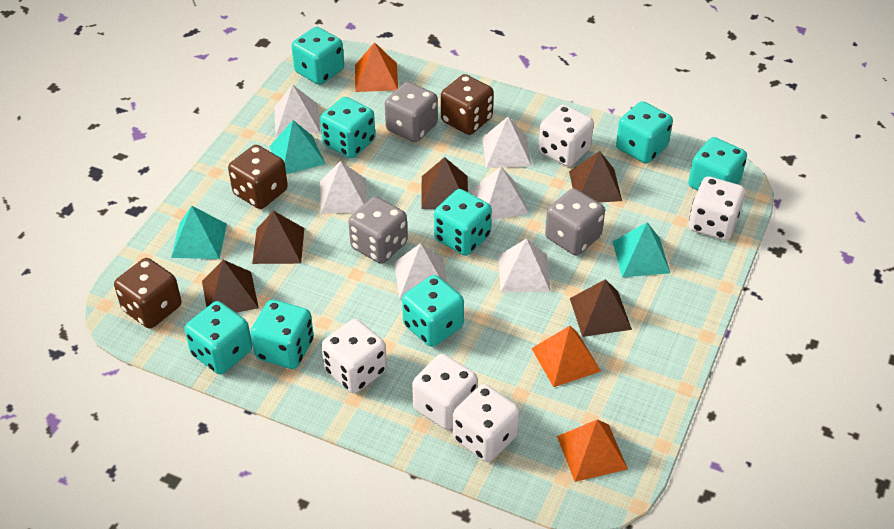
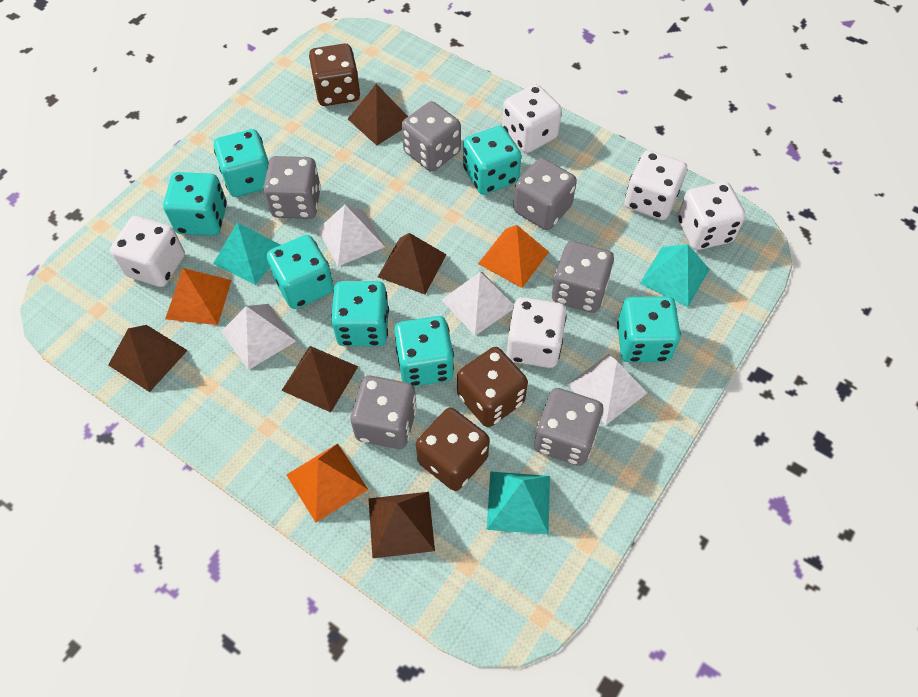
grey dice: [348,196,408,264] [385,82,438,142] [545,188,605,255] = 3 -> [263,156,321,219] [351,375,417,449] [401,101,461,172] [513,158,577,230] [534,388,603,466] [552,241,614,313] = 6
turquoise dice: [185,301,252,374] [251,299,314,369] [291,27,344,85] [320,97,375,158] [402,275,464,347] [434,189,492,256] [616,101,673,164] [688,137,747,191] = 8 -> [163,172,227,236] [214,129,269,197] [267,235,334,309] [331,281,389,346] [394,316,454,386] [463,126,521,195] [617,296,681,362] = 7
white pyramid: [274,85,320,136] [320,161,367,214] [394,243,447,299] [471,167,528,221] [482,117,531,168] [498,238,550,292] = 6 -> [221,304,296,370] [318,204,385,266] [441,272,514,336] [567,354,647,425] = 4

